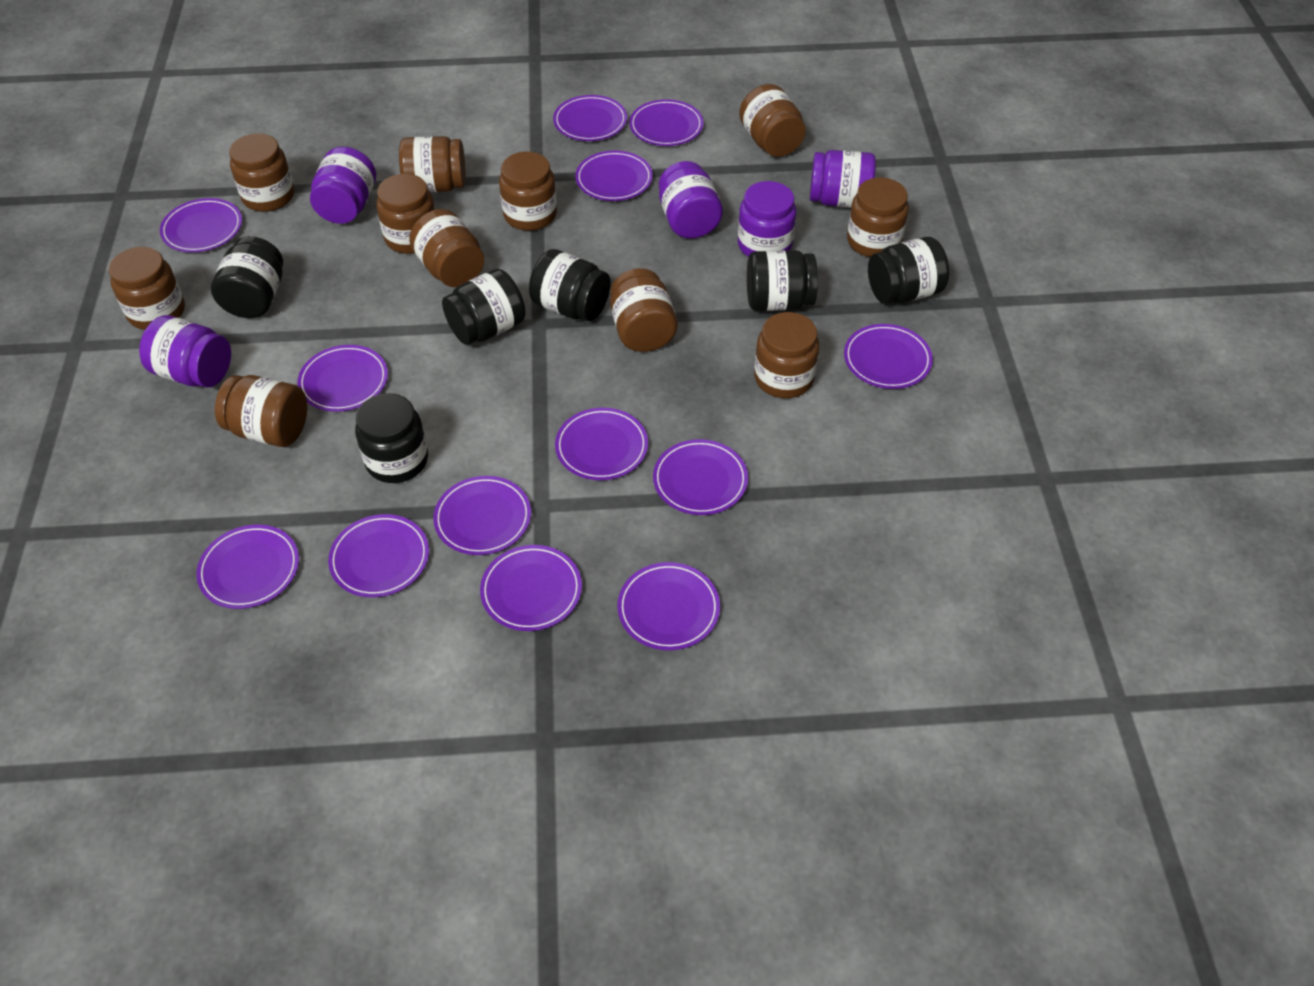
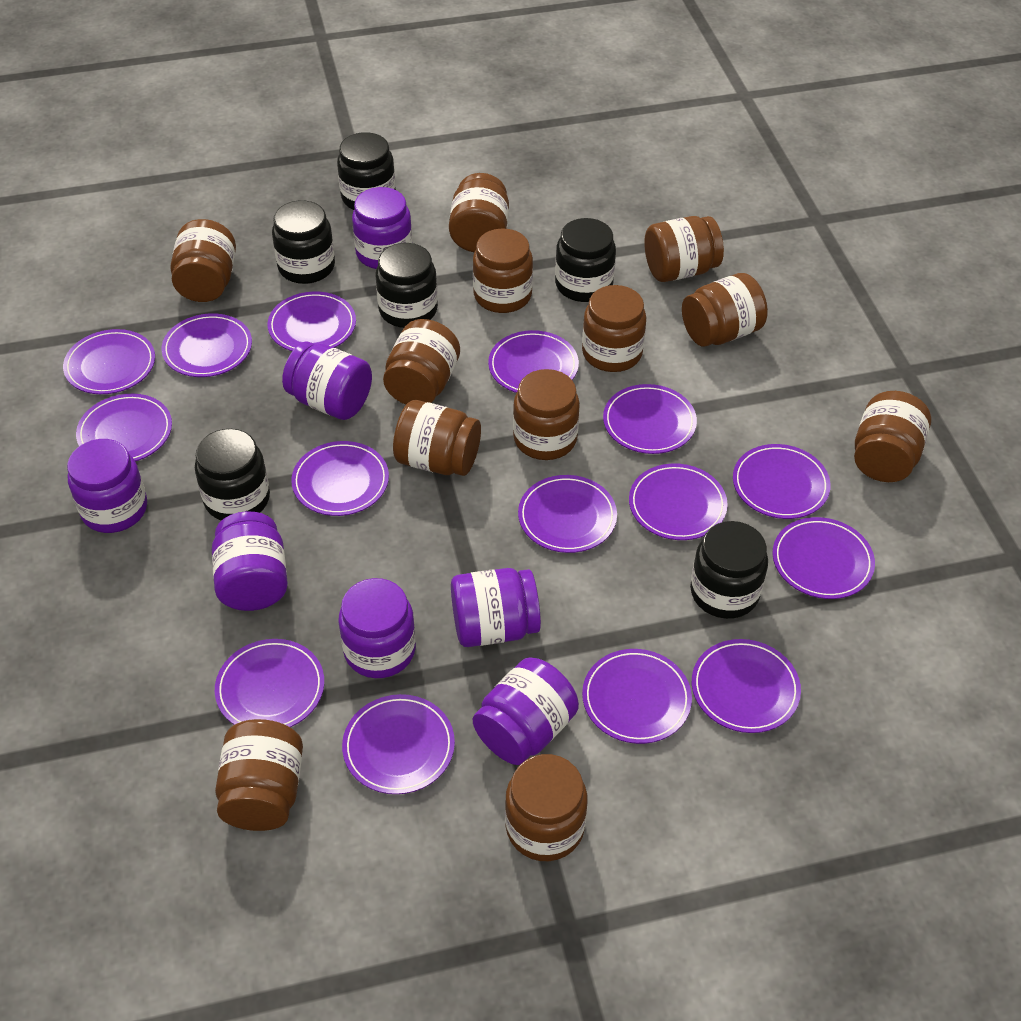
brown jar: [109,247,185,330] [215,375,307,447] [229,133,294,212] [377,174,435,254] [399,136,466,193] [409,209,484,287] [499,152,557,231] [610,268,677,352] [739,84,806,157] [754,312,819,398] [847,178,909,257] = 11 -> [171,219,236,302] [215,719,303,831] [383,319,460,404] [393,400,481,476] [449,173,509,252] [473,228,533,313] [505,754,587,861] [513,369,580,460] [582,285,646,372] [644,216,724,282] [682,273,768,347] [854,391,931,482] = 12
purple jar: [139,315,231,387] [310,147,376,224] [659,161,723,238] [738,181,796,257] [810,150,876,208] = 5 -> [67,439,147,533] [212,511,288,611] [282,341,372,420] [339,578,416,678] [352,187,413,269] [451,568,541,647] [473,657,579,765] = 7
purple plate: [160,198,242,252] [196,525,299,609] [297,345,388,412] [328,514,429,597] [433,476,531,555] [480,545,582,631] [553,95,627,141] [555,408,648,480] [575,151,653,201] [617,562,720,650] [629,99,704,146] [653,439,748,515] [844,324,933,389] = 13 -> [63,329,155,394] [76,394,172,461] [161,313,252,377] [215,639,324,727] [267,291,356,351] [291,441,389,516] [342,694,455,794] [488,330,579,393] [518,475,617,553] [582,649,692,744] [603,384,697,454] [629,463,728,540] [692,639,801,733] [733,444,831,519] [773,517,875,599] = 15

